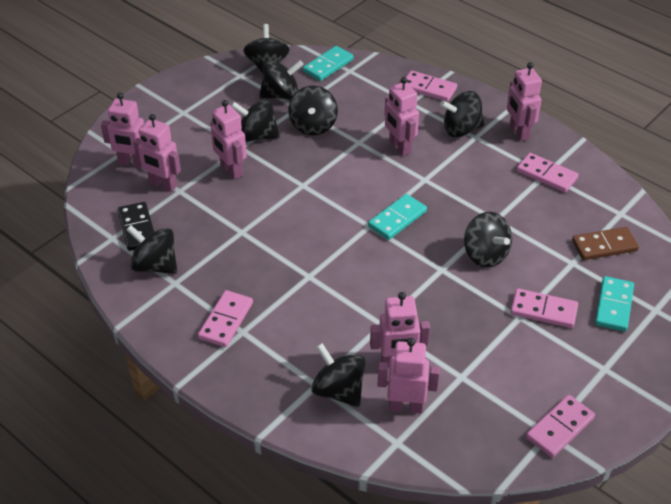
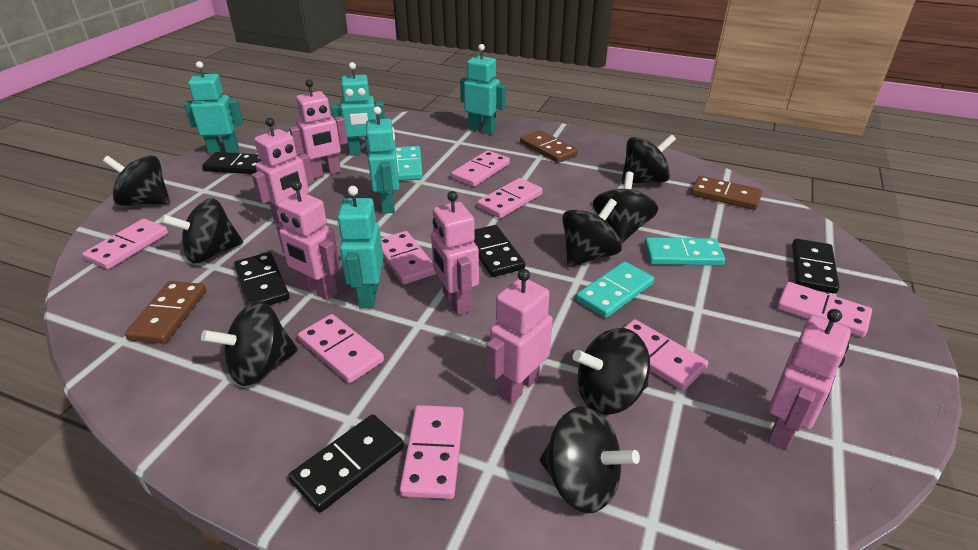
black domino: [118,202,154,251] = 1 -> [202,152,262,174] [234,252,290,305] [288,414,404,513] [473,225,525,277] [792,239,839,294] = 5
brown domino: [572,227,639,260] = 1 -> [125,281,206,344] [520,130,578,163] [691,176,763,210] = 3
pink domino: [198,290,253,347] [406,71,457,102] [511,288,578,328] [517,153,579,193] [526,395,595,458] = 5 -> [83,219,168,269] [298,314,384,383] [381,231,436,284] [400,405,464,499] [451,150,510,187] [477,178,543,218] [624,319,708,391] [777,282,872,337] = 8
pink robot: [101,93,144,168] [133,114,181,192] [211,100,247,179] [370,292,430,367] [377,338,440,414] [385,77,419,156] [507,62,542,141] = 7 -> [252,118,314,224] [276,181,339,300] [289,79,348,179] [431,191,479,315] [486,269,553,404] [768,309,851,449] = 6
turquoise robot: none = 0 -> [184,61,243,154] [331,62,385,156] [337,186,383,308] [366,106,399,214] [460,44,506,134] = 5

